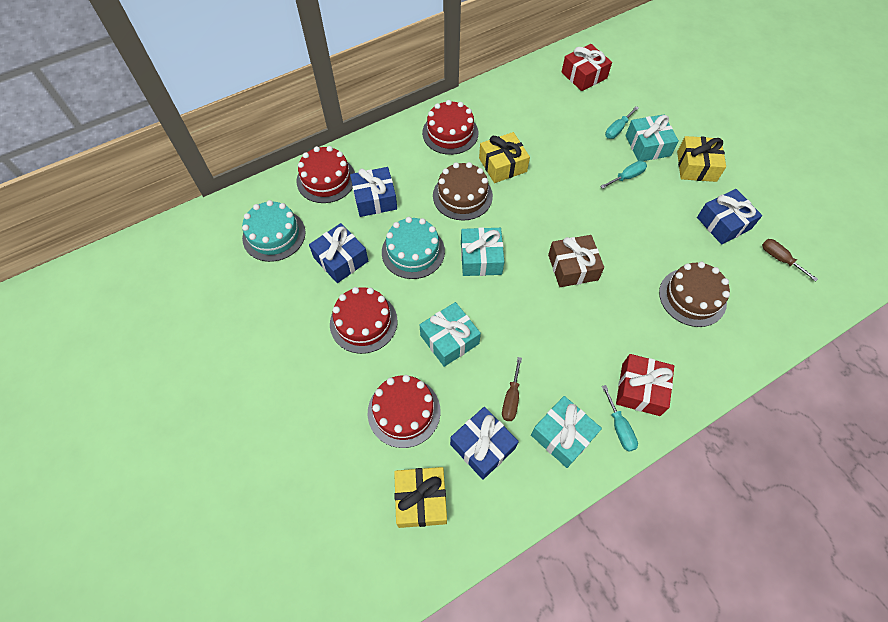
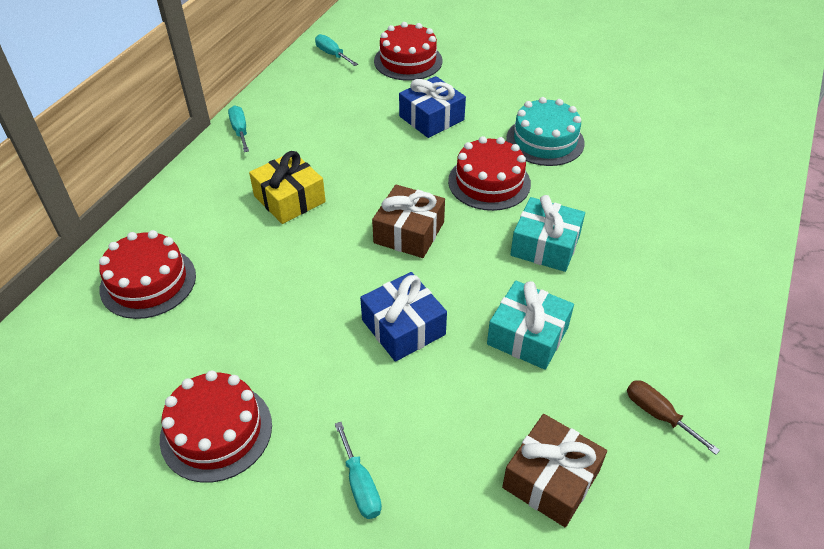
blue gift: [309,223,368,283] [350,167,397,217] [450,407,519,480] [697,189,762,244] = 4 -> [360,272,447,362] [399,76,466,138] = 2
brown cake: [433,162,493,221] [659,262,730,327] = 2 -> none = 0
brown gift: [548,235,604,287] = 1 -> [372,184,445,258] [502,414,607,527] = 2
brown screwdriver: [502,357,522,421] [762,239,818,282] = 2 -> [627,380,720,455] = 1
red gift: [561,44,612,91] [616,354,674,416] = 2 -> none = 0
turquoise cake: [242,200,306,262] [382,217,445,279] = 2 -> [506,97,585,166] = 1
turquoise gift: [420,302,481,367] [461,227,504,276] [531,396,602,468] [626,115,679,161] = 4 -> [487,281,574,370] [510,195,585,272] = 2
yellow gift: [394,467,447,528] [479,132,530,183] [677,136,726,182] = 3 -> [249,151,326,224] = 1

